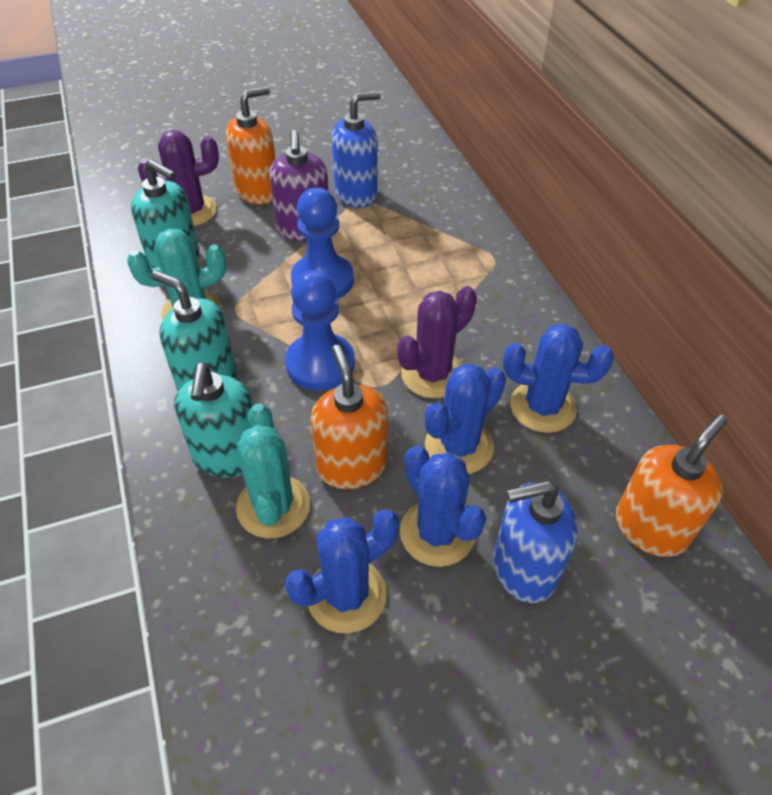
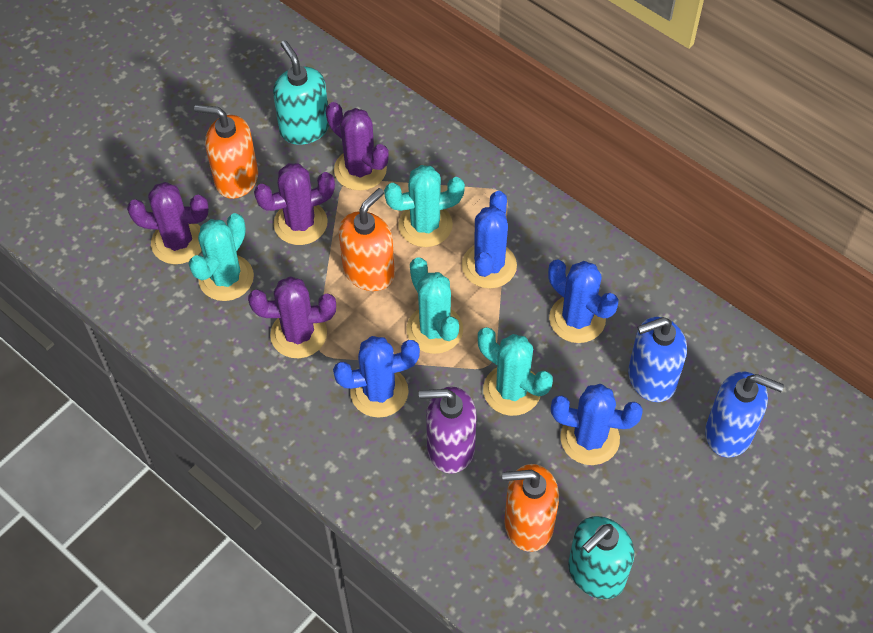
blue pawn: [285,270,355,391] [291,187,354,299] = 2 -> none = 0
purple cactus: [138,130,219,226] [397,286,477,398] = 2 -> [127,182,209,264] [248,276,336,358] [254,163,335,245] [326,102,389,191] = 4
turquoise cactus: [127,229,227,320] [236,403,310,538] = 2 -> [189,213,254,301] [384,165,465,247] [406,257,463,354] [478,327,553,416] = 4
turquoise soap dispenser: [131,160,199,268] [151,271,237,391] [174,363,254,478] = 3 -> [273,40,329,145] [568,516,635,599] = 2

